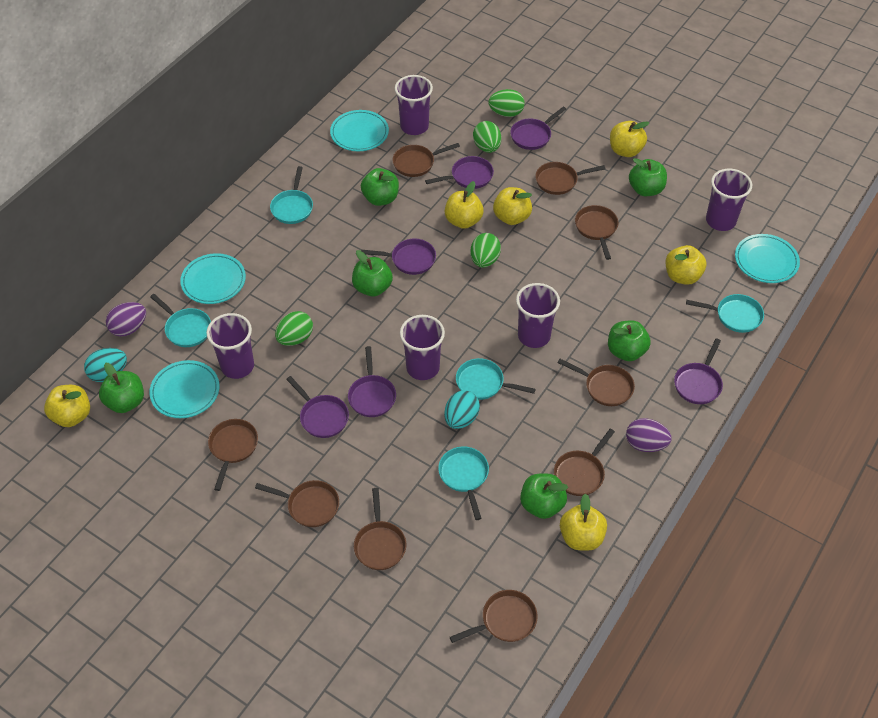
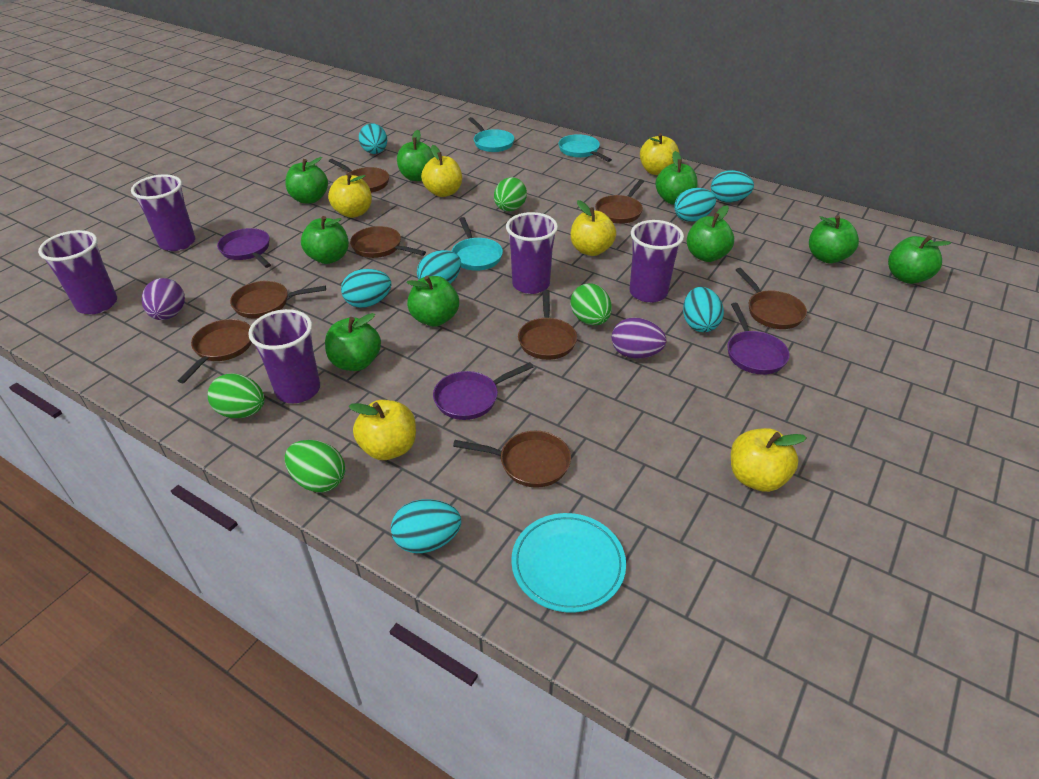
brown pan: [208,419,258,491] [255,480,339,527] [354,488,406,570] [392,143,460,177] [450,590,538,643] [535,162,605,195] [554,429,615,496] [558,359,635,406] [575,205,618,260] = 9 -> [178,319,252,383] [230,281,326,318] [329,159,389,193] [350,226,426,258] [453,431,571,488] [518,290,577,360] [595,179,644,224] [736,268,807,329] = 8
green apple: [99,363,144,413] [352,250,393,296] [361,168,399,206] [520,473,568,519] [608,320,651,361] [629,158,667,196] = 6 -> [285,157,328,204] [301,216,349,264] [325,313,381,371] [397,130,434,181] [406,276,459,326] [655,151,698,205] [687,205,734,262] [809,215,859,264] [888,235,951,284] = 9
purple pan: [286,376,349,438] [348,346,396,417] [361,239,436,275] [425,156,494,189] [510,107,566,150] [674,339,723,404] = 6 -> [217,228,271,268] [433,362,533,420] [727,303,790,375] = 3
turquoise egg: [84,348,127,382] [444,390,480,429] = 2 -> [341,269,391,308] [359,123,387,154] [391,499,461,553] [417,250,461,284] [674,188,716,222] [683,287,724,332] [711,170,754,202] = 7
turquoise pan: [150,294,211,347] [270,166,313,224] [438,446,489,520] [456,358,536,400] [686,294,764,333] = 5 -> [452,217,503,271] [468,117,514,152] [558,134,612,162] = 3
turquoise plate: [149,360,220,418] [180,253,246,304] [330,110,389,151] [735,234,800,283] = 4 -> [511,513,626,613] = 1

